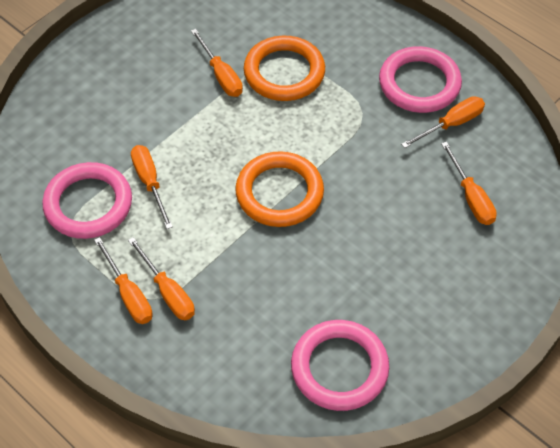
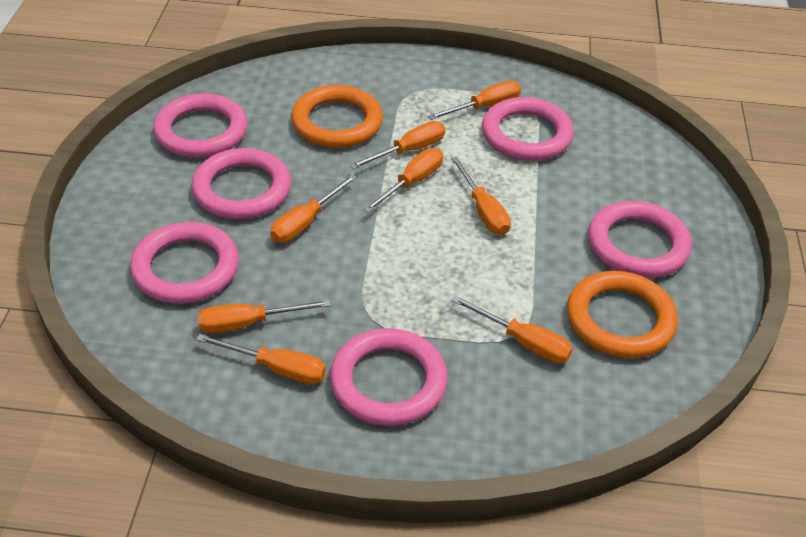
orange screwdriver: [94,237,153,324] [128,237,195,320] [131,145,173,229] [191,29,243,97] [401,96,485,148] [441,142,497,225] = 6 -> [196,334,326,384] [198,300,331,333] [270,174,357,243] [350,121,445,169] [363,148,443,213] [428,81,521,120] [451,156,511,235] [452,296,573,363] = 8
pink ring: [42,162,132,239] [291,320,389,411] [379,46,462,113] = 3 -> [130,222,239,304] [153,93,248,158] [192,148,291,219] [330,328,447,426] [482,97,574,161] [588,201,692,278] = 6

